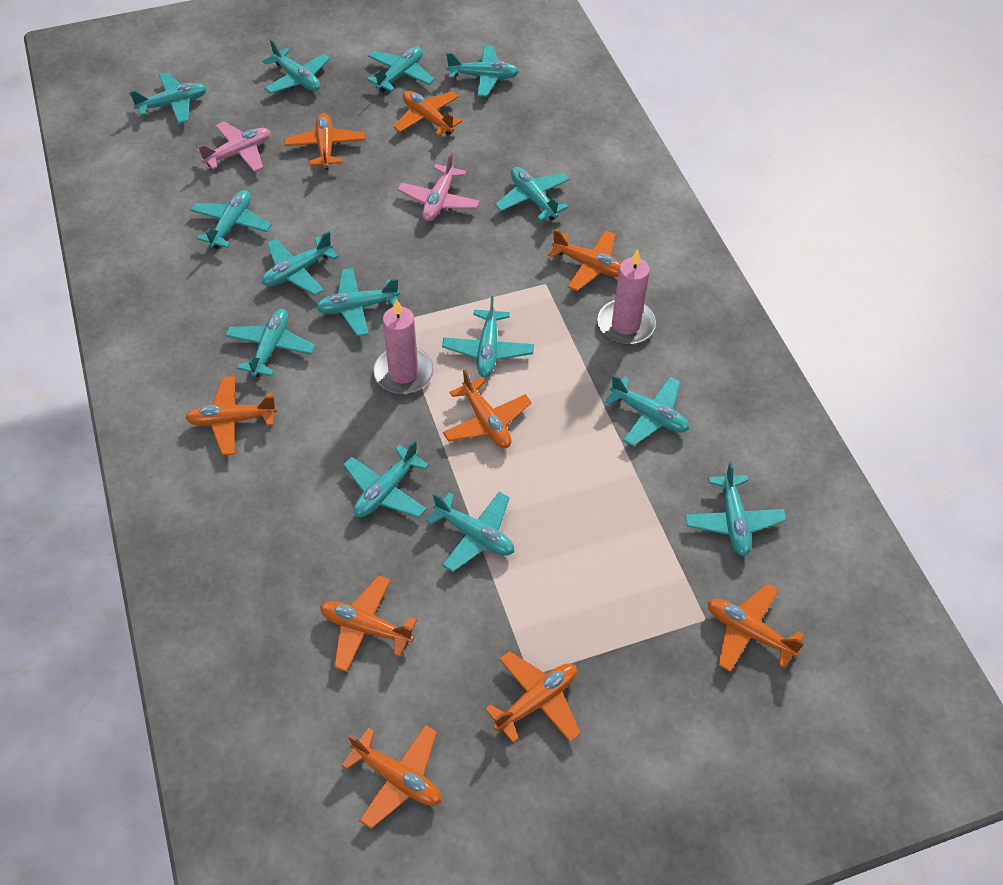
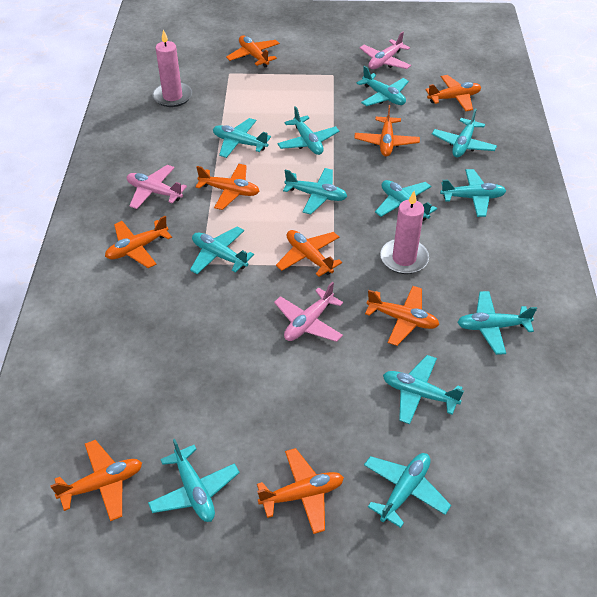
pink plane: [197,121,270,172] [398,152,480,221] = 2 -> [127,165,187,209] [274,282,343,342] [360,32,411,69] = 3
turquoise plane: [129,72,207,124] [191,190,272,249] [225,309,315,377] [262,231,338,295] [263,39,330,93] [316,268,400,337] [343,440,429,518] [367,46,435,92] [426,492,514,572] [442,296,534,377] [446,45,519,97] [495,167,570,221] [605,374,689,446] [685,462,787,556] = 14 -> [148,439,240,522] [190,227,254,274] [213,118,271,158] [277,106,339,155] [283,168,347,214] [356,66,409,106] [364,453,451,528] [375,180,437,221] [383,355,464,424] [432,108,497,158] [440,169,506,217] [457,291,537,355] = 12

